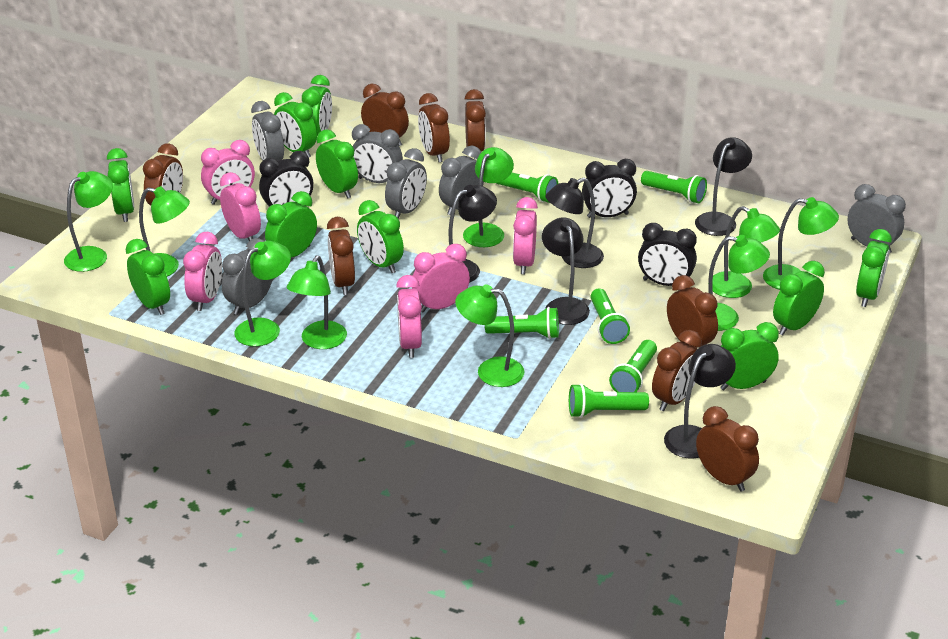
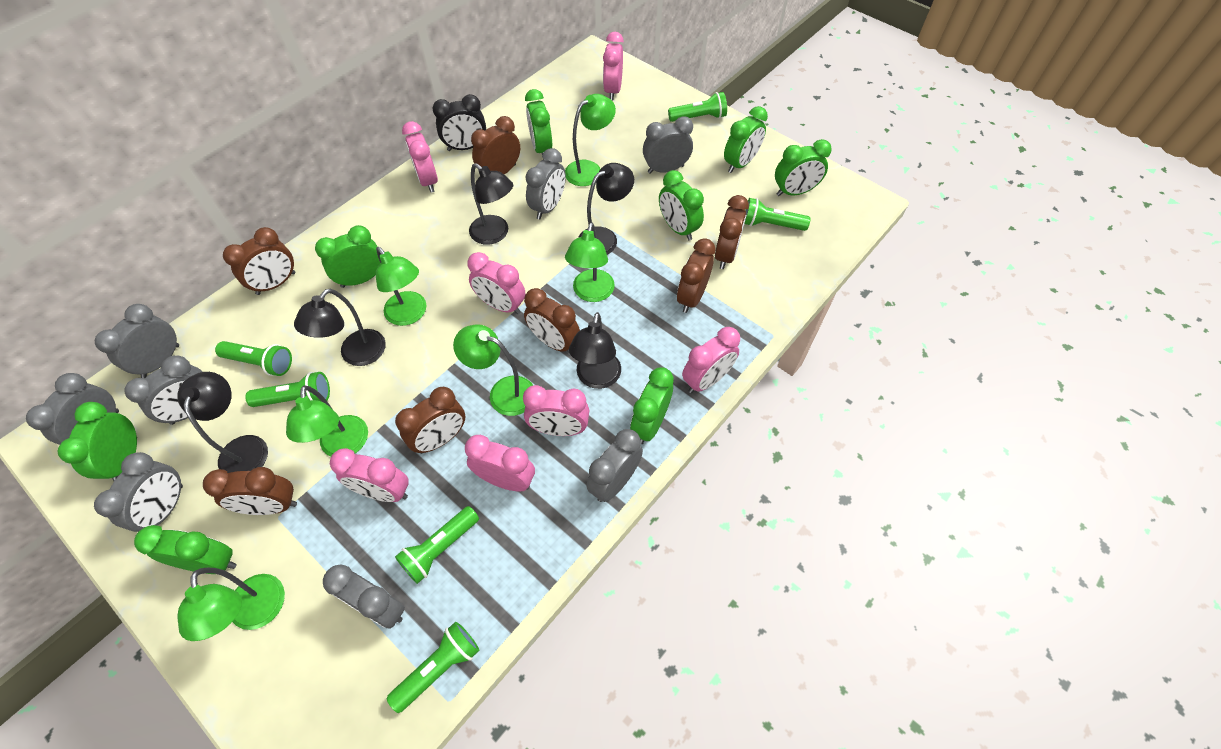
black clock: [259,151,313,207] [582,159,637,218] [638,223,697,286] = 3 -> [433,94,486,151] = 1
brown clock: [143,143,183,206] [327,217,355,295] [361,84,409,146] [418,93,450,162] [465,89,486,159] [652,330,702,411] [667,275,718,348] [696,406,759,492] = 8 -> [203,467,297,515] [223,227,295,295] [395,387,466,454] [471,116,520,174] [524,288,580,354] [677,238,715,313] [715,195,749,269] = 7
green clock: [107,148,134,222] [126,239,170,315] [265,191,317,257] [274,92,317,157] [302,75,332,135] [316,129,358,199] [357,200,404,273] [720,322,779,390] [773,261,825,336] [856,229,892,307] = 10 -> [58,402,137,481] [134,525,237,574] [315,225,380,288] [525,89,552,160] [630,367,674,444] [659,170,704,240] [724,106,768,173] [775,139,832,196] = 8
green lamp: [64,171,113,272] [139,186,190,276] [234,241,291,347] [287,256,347,349] [455,284,524,387] [463,147,514,247] [708,235,770,331] [712,206,780,298] [763,197,839,290] = 9 -> [177,568,285,641] [286,385,368,457] [376,247,427,326] [453,325,533,416] [565,94,616,186] [565,223,615,302] = 6
grey clock: [222,238,273,315] [251,101,284,161] [352,124,403,183] [385,148,427,219] [439,145,484,215] [847,184,906,253] = 6 -> [26,373,119,445] [94,452,183,532] [95,304,179,378] [124,355,203,425] [323,565,405,629] [526,148,566,219] [586,429,643,502] [643,116,693,174] = 8
pink clock: [183,232,222,311] [201,140,255,205] [220,172,261,241] [396,275,422,358] [412,244,470,313] [513,197,538,274] = 6 -> [330,448,409,502] [402,121,438,193] [465,435,535,492] [467,252,525,314] [523,385,589,436] [603,32,624,100] [682,327,740,393] = 7

